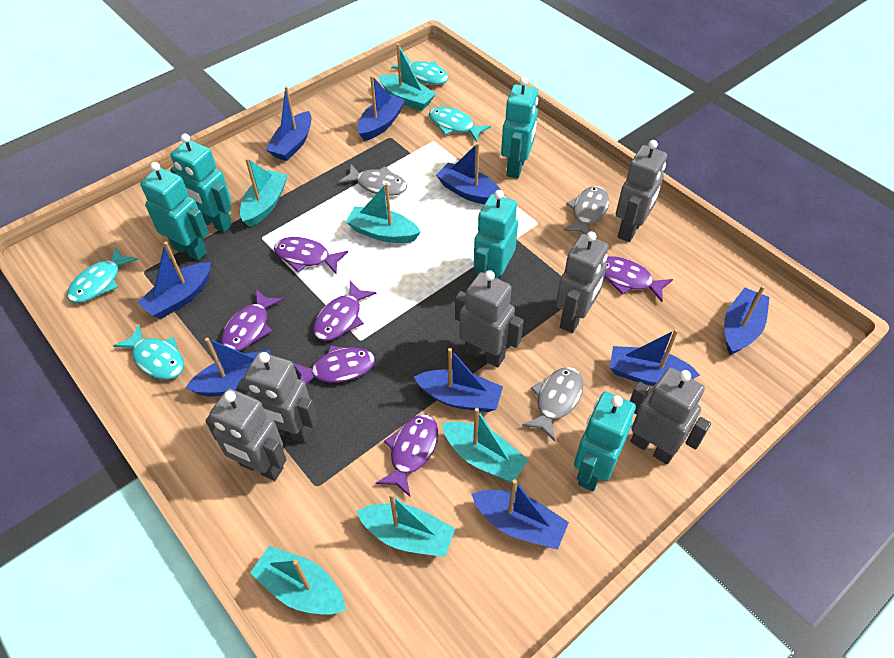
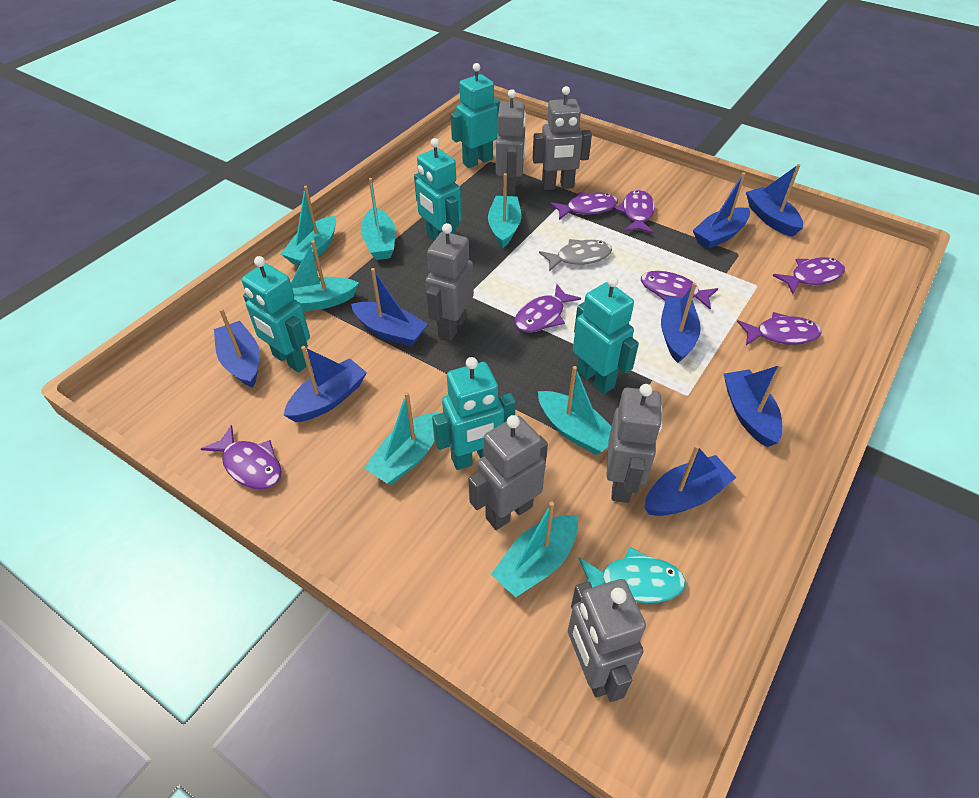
blue boat: [137,242,211,319] [185,338,271,396] [266,86,311,161] [358,75,405,141] [414,348,503,412] [436,142,501,204] [471,479,569,549] [610,329,700,386] [724,285,770,355] = 9 -> [214,308,260,388] [284,346,367,422] [351,268,428,347] [644,445,736,516] [661,283,701,363] [693,172,750,249] [724,364,783,447] [746,164,803,237] = 8
grey fish: [338,164,407,196] [522,367,583,441] [563,186,609,235] = 3 -> [539,239,612,272] = 1
purple fish: [221,289,284,351] [274,237,348,274] [293,345,375,385] [313,281,376,341] [376,414,438,497] [604,256,673,302] = 6 -> [201,425,282,489] [514,284,581,333] [550,192,618,220] [616,190,655,234] [641,271,718,310] [737,312,821,345] [773,257,845,294] = 7
turquoise boat: [240,158,288,227] [250,546,346,615] [346,183,421,243] [357,493,455,557] [379,43,436,111] [442,408,529,482] = 6 -> [281,186,336,266] [291,240,359,311] [361,178,396,260] [364,392,440,485] [488,173,521,248] [491,502,578,597] [538,366,612,455] = 7
turquoise fish: [67,247,138,303] [113,324,184,380] [391,56,449,85] [429,107,491,142] = 4 -> [579,547,686,603] = 1

